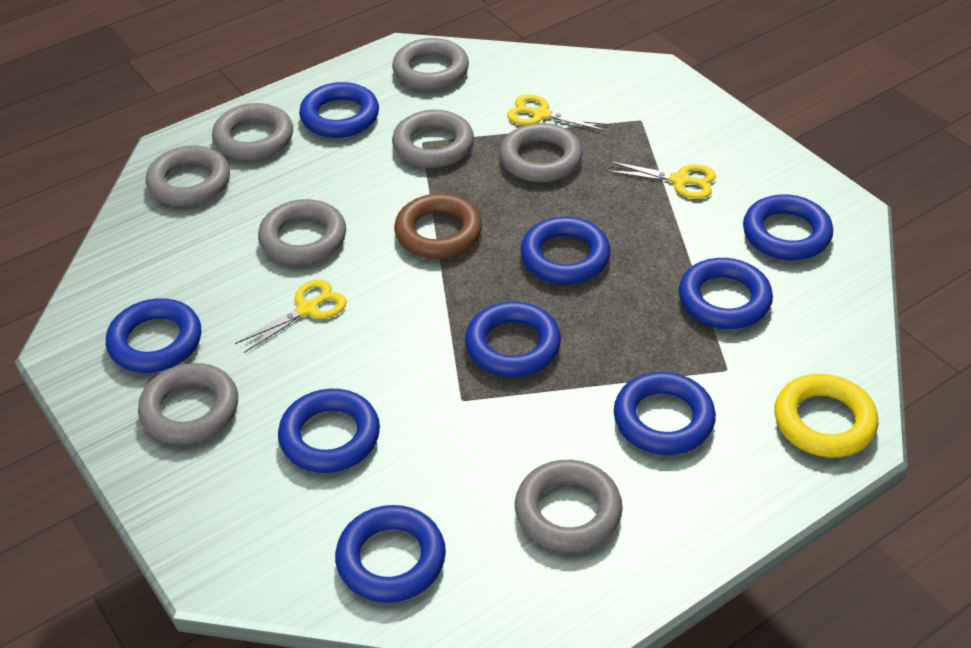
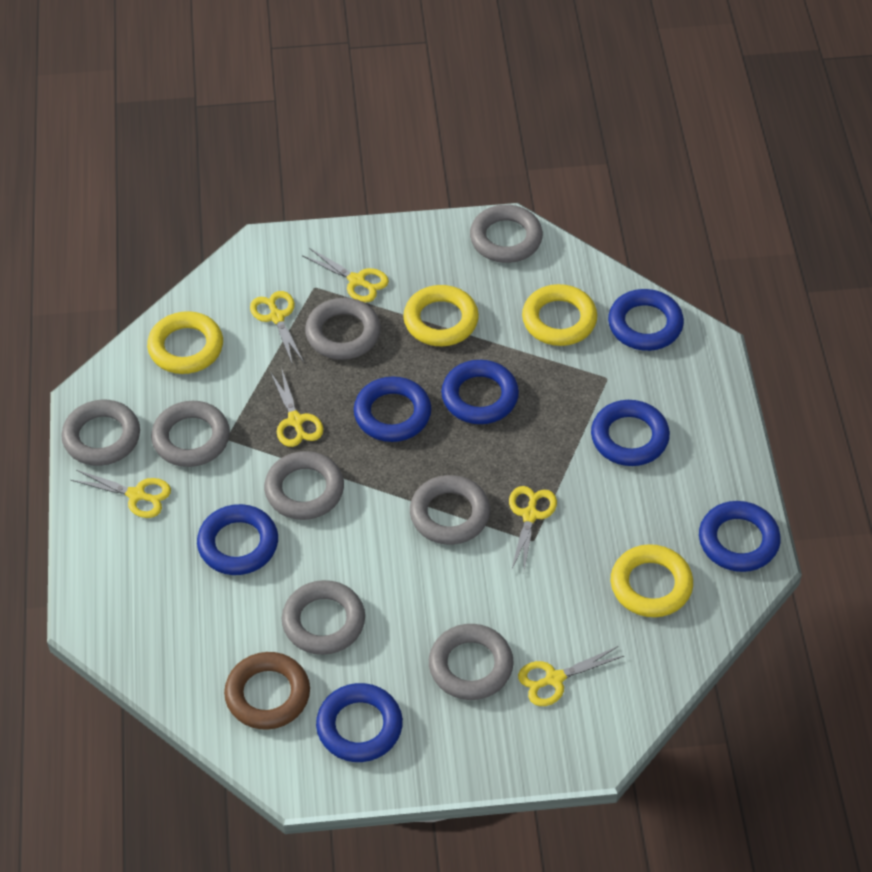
blue ring: [106,298,201,373] [278,389,380,473] [299,82,379,138] [335,505,446,603] [465,302,561,377] [520,217,611,284] [614,372,716,455] [678,258,773,329] [743,194,833,260] = 9 -> [197,504,278,575] [316,683,403,762] [354,377,432,442] [441,360,519,424] [591,400,670,466] [608,289,684,351] [699,501,781,572] = 7
yellow ring: [774,374,878,458] = 1 -> [147,311,223,374] [403,285,479,346] [522,284,597,346] [611,544,693,617] = 4
yellow scissors: [235,280,347,353] [507,94,610,131] [606,161,716,199] = 3 -> [71,470,171,518] [250,291,304,365] [270,367,323,447] [302,248,389,303] [509,486,557,571] [518,646,624,706] = 6

